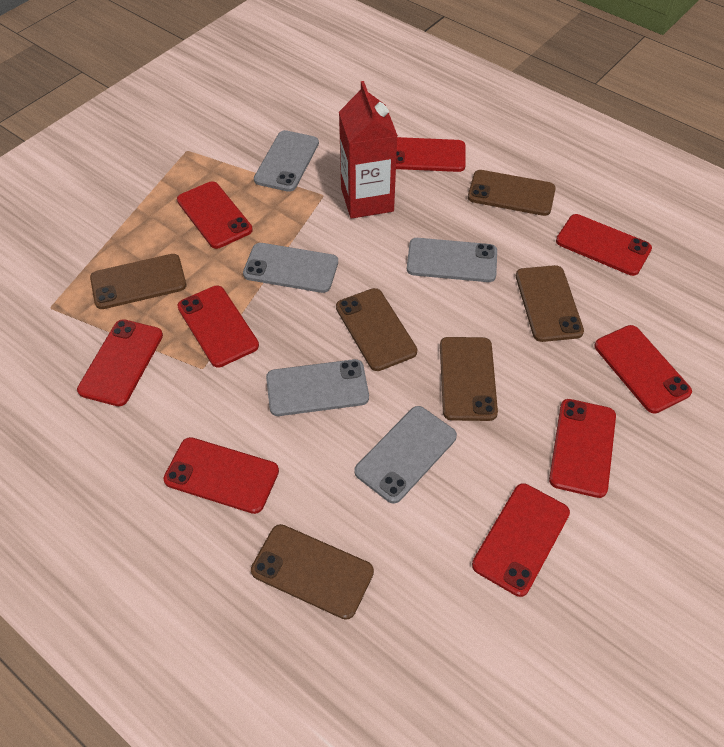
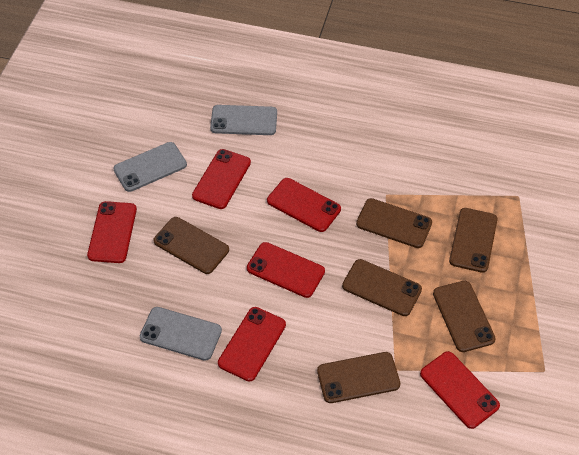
grey phone: [243,243,338,293] [254,130,319,192] [266,359,369,416] [354,406,457,504] [407,238,497,282] = 5 -> [113,142,187,192] [140,307,222,361] [210,105,277,135] = 3
red carton: [339,81,398,219] = 1 -> none = 0
red phone: [77,319,163,406] [163,437,279,514] [177,181,253,249] [177,286,259,367] [396,137,466,172] [472,483,570,597] [549,399,616,498] [556,214,652,276] [594,325,692,413] = 9 -> [87,201,137,263] [192,149,251,209] [218,307,286,381] [247,242,325,298] [267,178,341,232] [420,351,500,429] = 6

